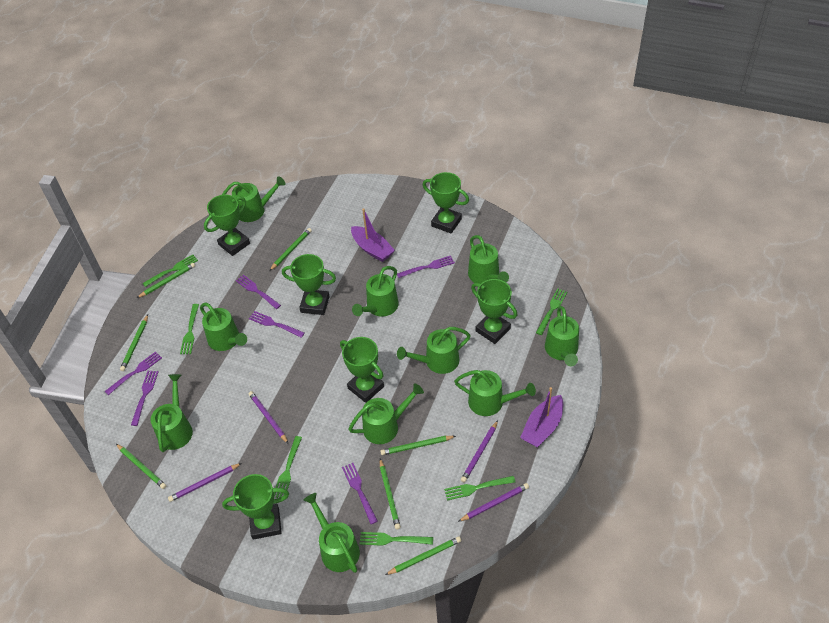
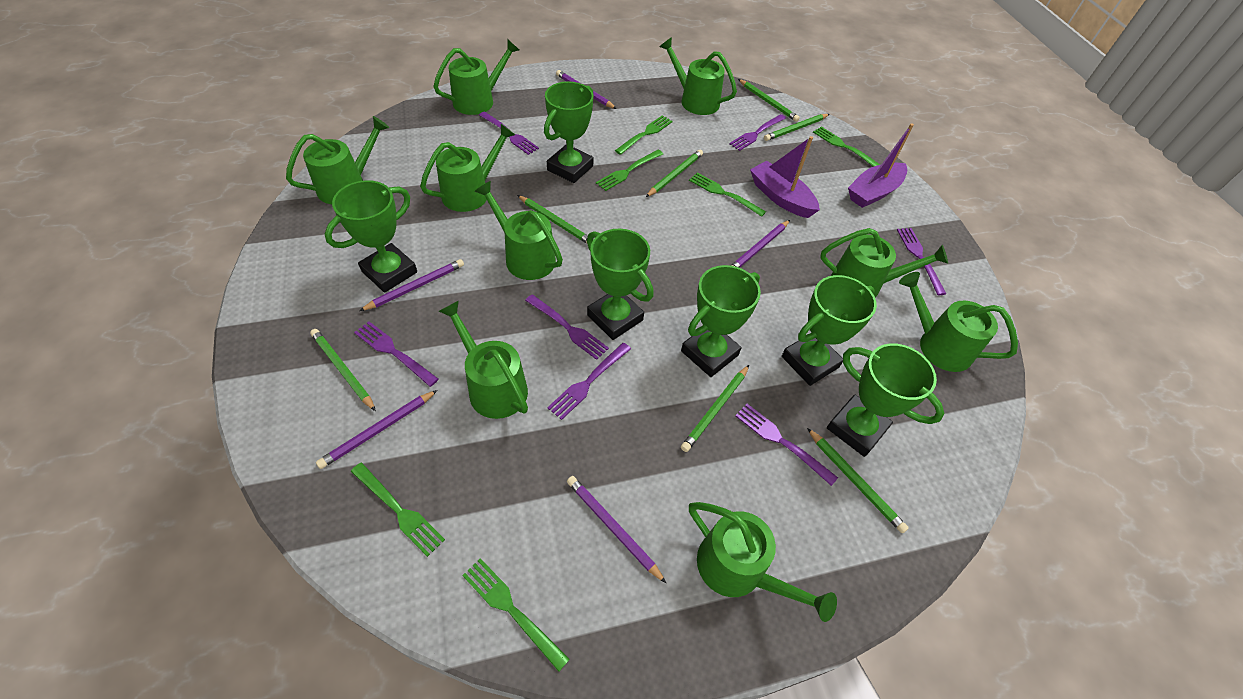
green watering can: [151,374,193,452] [200,303,247,351] [222,176,286,222] [304,493,360,573] [348,383,424,444] [352,266,399,317] [397,327,471,374] [454,370,536,416] [468,235,509,284] [545,306,579,366] = 10 -> [286,116,389,204] [420,124,515,212] [433,40,519,115] [439,301,528,419] [475,181,563,280] [659,37,737,115] [689,502,837,622] [820,228,948,298] [899,272,1018,372] = 9
purple fork: [105,351,162,395] [131,370,159,426] [236,275,281,309] [249,311,305,338] [342,463,378,524] [397,256,455,278] = 6 -> [354,321,439,387] [479,111,539,155] [525,294,609,360] [547,343,631,420] [729,114,786,151] [735,404,838,486] [897,228,946,295] = 7
purple pencil: [168,463,242,502] [248,391,288,443] [458,483,529,522] [461,420,498,483] = 4 -> [316,390,437,469] [359,259,464,311] [556,70,616,109] [567,476,666,583] [731,220,790,268] = 5

